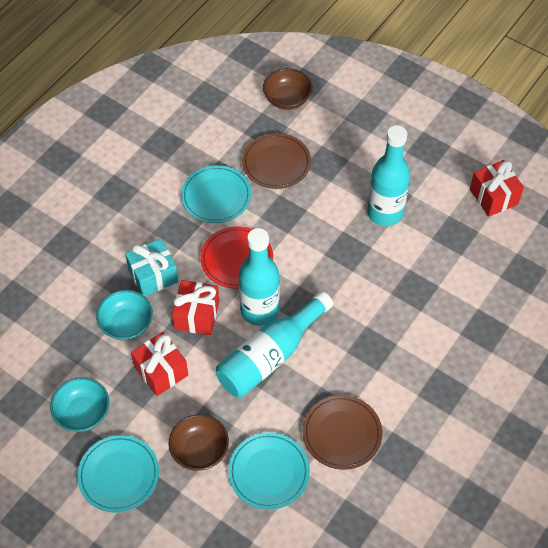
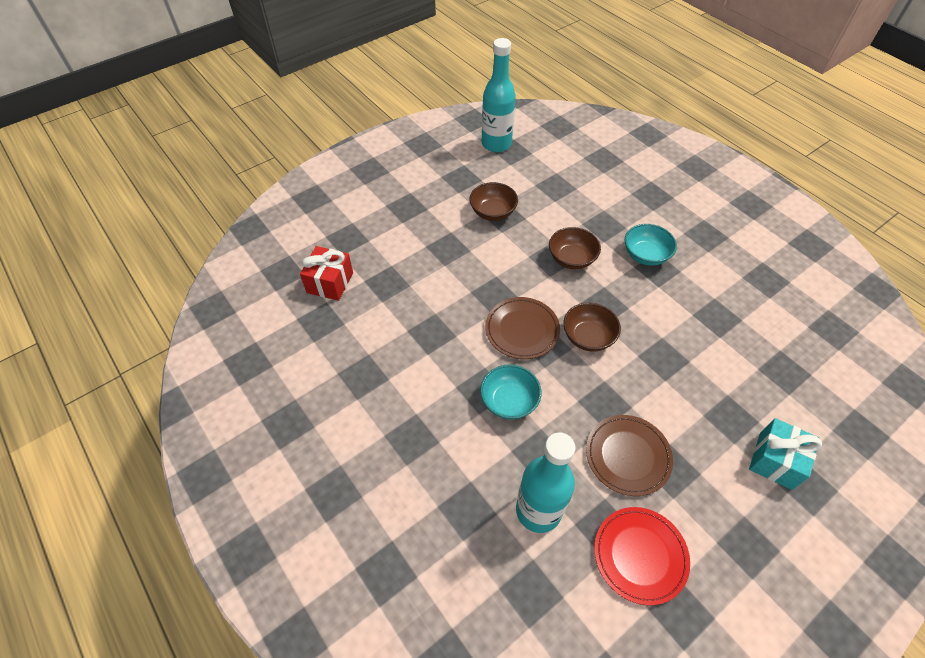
brown bowl: [169,414,229,471] [263,68,312,110] = 2 -> [469,182,518,221] [549,227,601,269] [563,303,621,352] = 3
red gift: [131,332,188,396] [172,280,219,335] [470,160,524,217] = 3 -> [300,246,353,301] = 1
turquoise bottle: [216,291,333,397] [239,228,280,326] [367,125,410,226] = 3 -> [482,38,516,152] [516,432,576,533] = 2
turquoise plate: [77,435,159,513] [181,165,251,223] [228,432,310,510] = 3 -> none = 0

